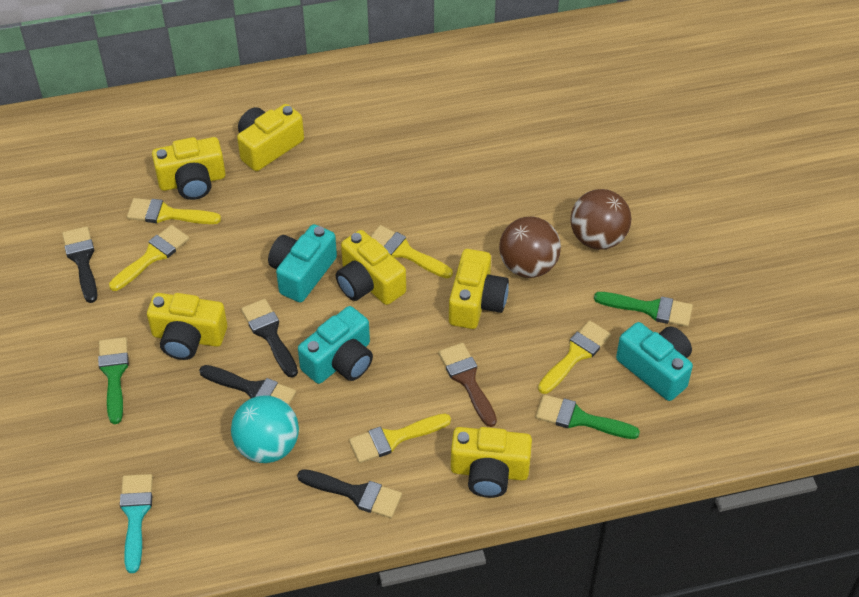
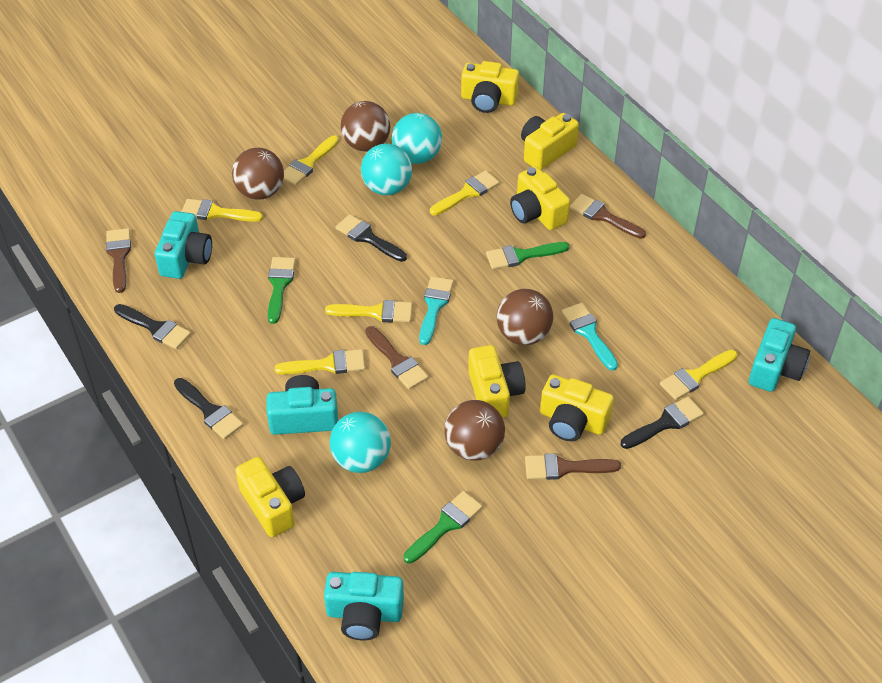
brown ball: [499,217,561,278] [570,189,631,250] = 2 -> [232,148,284,199] [341,101,390,152] [444,400,505,461] [497,289,553,345] = 4
brown brush: [438,343,497,427] = 1 -> [106,228,131,293] [365,326,429,389] [525,454,621,480] [570,194,646,239] = 4
turquoise ball: [231,395,299,463] = 1 -> [330,412,391,473] [361,143,412,195] [392,113,442,164] = 3
turquoise brush: [120,474,153,573] = 1 -> [419,276,454,345] [562,303,618,371] = 2
turquoise camera: [268,224,337,302] [298,306,373,384] [616,322,693,401] = 3 -> [155,211,212,279] [267,375,338,435] [324,572,404,641] [749,318,810,392] = 4
yellow brush: [109,225,189,291] [127,198,221,224] [349,413,451,463] [370,225,453,278] [538,320,611,394] = 5 -> [182,199,263,222] [275,349,365,374] [284,135,339,185] [325,300,412,322] [430,170,500,215] [660,350,737,400] = 6

